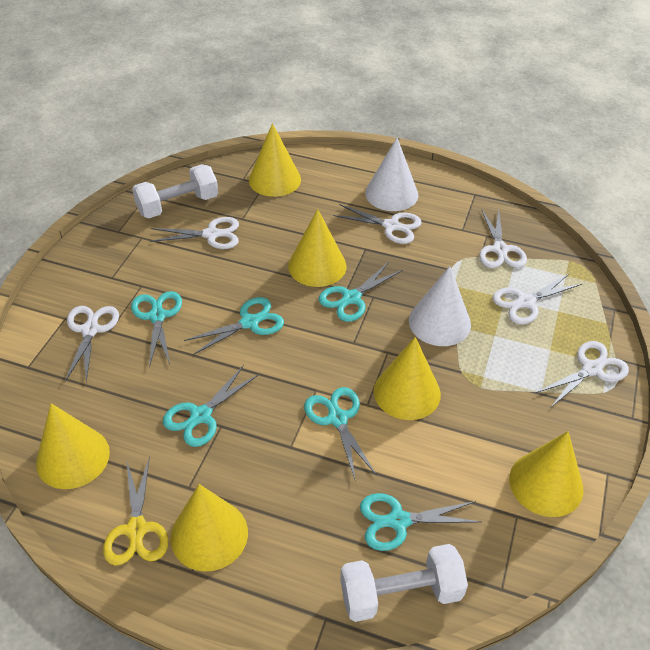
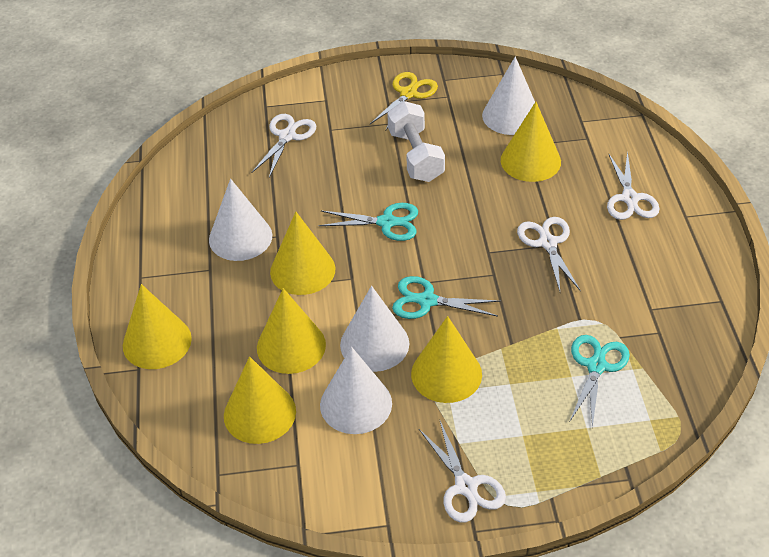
turquoise scissors: [131,291,182,367] [163,365,259,447] [184,297,284,355] [304,387,377,479] [318,262,403,322] [360,493,482,551] = 6 -> [318,203,418,241] [392,276,501,319] [570,335,630,428] = 3
white cone: [365,138,418,211] [409,266,471,346] = 2 -> [209,179,272,261] [320,347,392,434] [340,286,409,372] [482,56,535,135] = 4
white dumbbell: [132,164,218,218] [340,544,468,622] = 2 -> [387,101,445,182] = 1
white scissors: [65,306,119,383] [150,217,239,249] [333,204,422,244] [479,209,527,268] [492,273,582,324] [535,341,629,408] = 6 -> [251,114,316,178] [419,421,506,523] [517,217,581,291] [607,151,660,220] = 4

